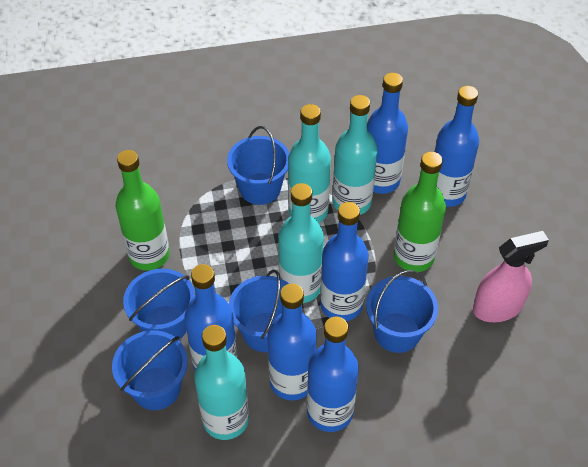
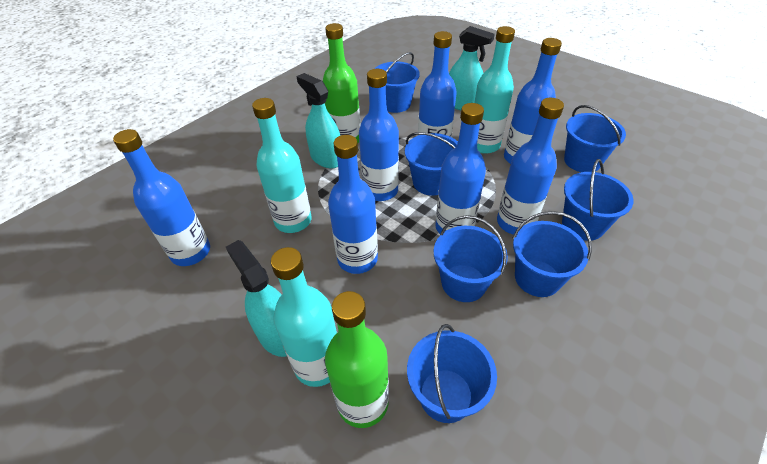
blue bottle: [184,264,238,370] [267,283,317,401] [307,317,359,432] [320,202,369,321] [367,73,408,194] [435,86,479,207] = 6 -> [113,129,210,266] [328,135,378,274] [359,69,399,201] [418,31,457,137] [435,103,486,234] [497,98,564,235] [504,38,562,164] = 7
blue bucket: [112,330,188,410] [123,269,195,340] [227,126,289,205] [229,270,289,352] [366,270,438,353] = 5 -> [374,52,420,113] [405,132,458,196] [407,324,497,423] [434,215,508,302] [513,211,592,297] [562,159,634,241] [564,105,626,172] = 7
pink spray bottle: [473,231,549,322] = 1 -> none = 0
turquoise bottle: [194,325,249,440] [278,183,324,303] [288,104,331,223] [332,95,378,215] = 4 -> [252,98,312,233] [271,247,337,387] [474,26,515,154] = 3
turquoise spray bottle: none = 0 -> [226,240,287,357] [296,73,340,168] [449,26,495,110] = 3

